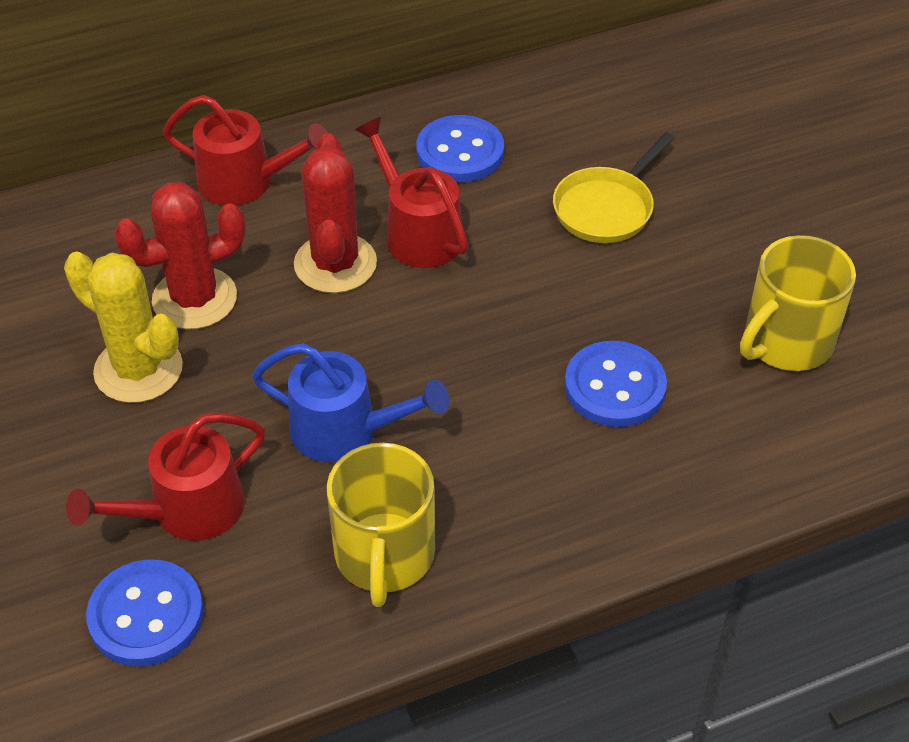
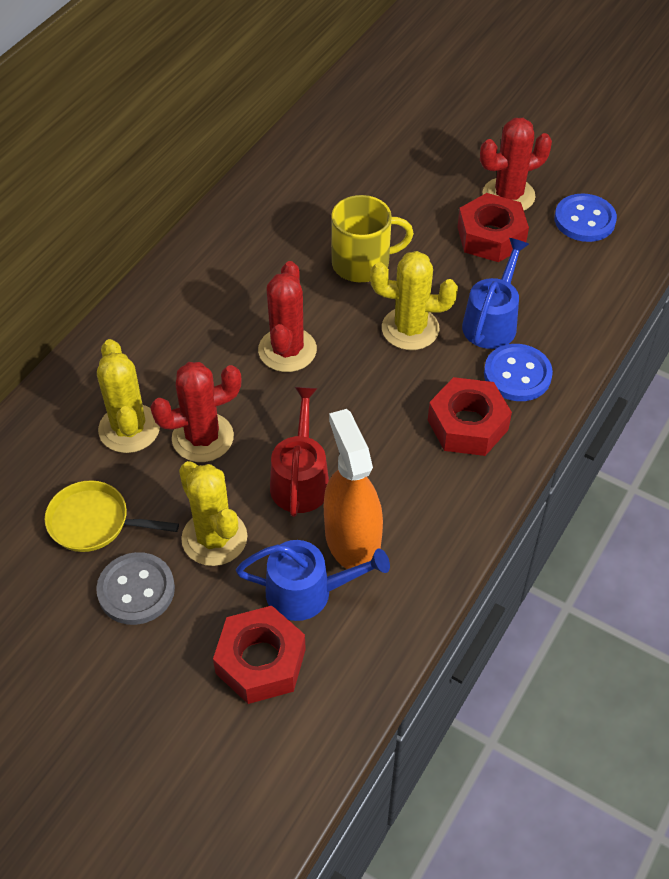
blue button: [86,559,204,666] [416,115,504,182] [564,341,667,427] = 3 -> [484,344,553,401] [554,194,617,242] = 2
blue watering can: [252,343,449,462] = 1 -> [236,540,390,621] [462,238,529,349] = 2
grey button: none = 0 -> [96,552,175,625] = 1
orange spray bottle: none = 0 -> [324,409,383,569] = 1
red cactus: [114,182,245,329] [294,133,377,293] = 2 -> [150,362,242,462] [258,261,317,372] [480,118,552,210] = 3
red nut: none = 0 -> [213,606,306,704] [428,377,512,456] [457,193,529,262] = 3
red watering can: [66,413,265,541] [163,95,328,205] [355,117,468,268] = 3 -> [270,387,329,517] = 1
yellow cactus: [64,251,183,403] = 1 -> [97,339,160,453] [179,461,247,566] [370,251,458,350] = 3
yellow mug: [327,443,435,607] [740,235,856,371] = 2 -> [331,195,414,282] = 1

